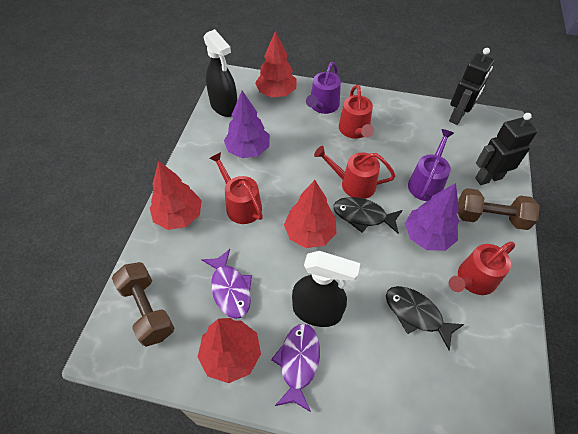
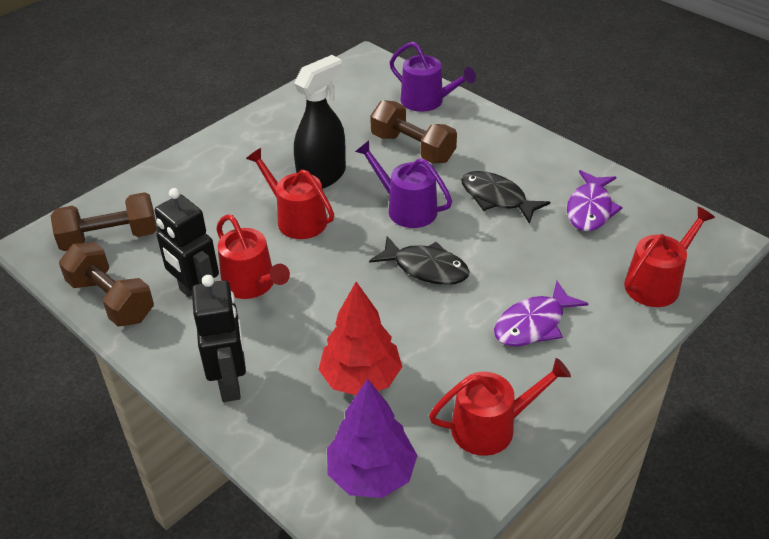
black spray bottle: [204,29,237,117] [292,251,360,327] = 2 -> [294,55,346,189] = 1
brown dumbbell: [112,262,174,347] [458,188,540,230] = 2 -> [51,192,156,251] [59,242,154,327] [370,100,457,163] = 3
purple tree: [224,91,270,158] [405,183,459,251] = 2 -> [327,379,418,498] = 1
red tree: [150,161,202,230] [198,318,261,383] [255,31,296,97] [284,180,337,248] = 4 -> [318,282,402,395] = 1

